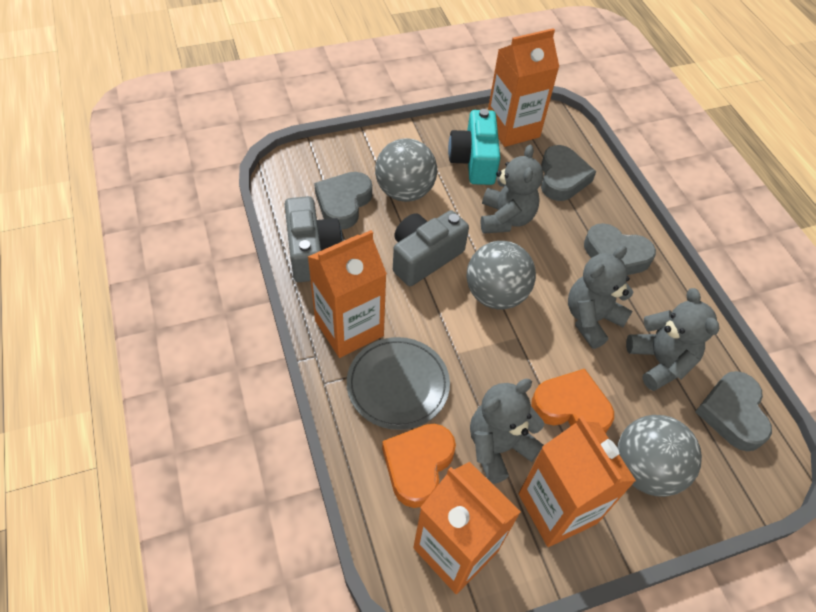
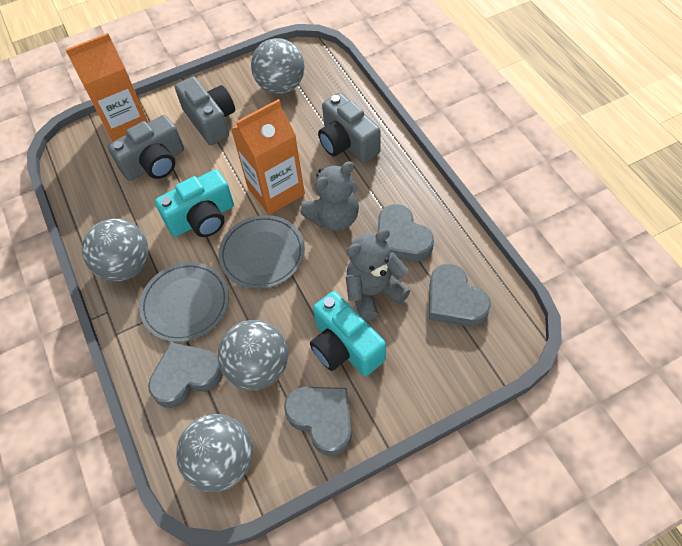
grey ball: [375,138,437,202] [466,241,536,309] [617,415,702,497] = 3 -> [82,219,149,282] [176,414,253,492] [218,320,288,390] [251,38,305,94] = 4
grey camera: [284,196,343,282] [393,210,469,286] = 2 -> [108,115,184,181] [175,76,235,145] [318,93,381,163] = 3
grey plate: [347,337,450,430] = 1 -> [139,262,229,342] [218,215,305,289] = 2
grey teddy bear: [470,379,544,484] [480,144,543,234] [568,246,634,349] [626,288,719,391] = 4 -> [300,161,359,231] [346,229,410,321] = 2
orange carton: [308,230,387,358] [413,462,521,594] [488,28,559,147] [519,416,636,547] = 4 -> [65,33,148,142] [231,99,305,215] = 2
orange heart: [382,424,456,508] [531,369,614,433] = 2 -> none = 0
turquoise camera: [448,109,500,185] = 1 -> [155,169,234,237] [310,291,386,376] = 2

